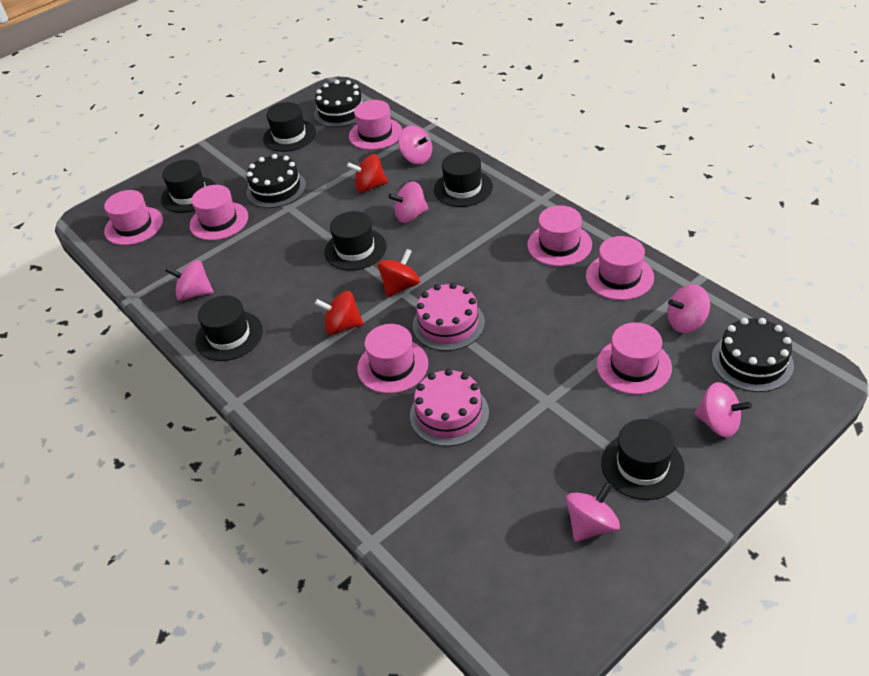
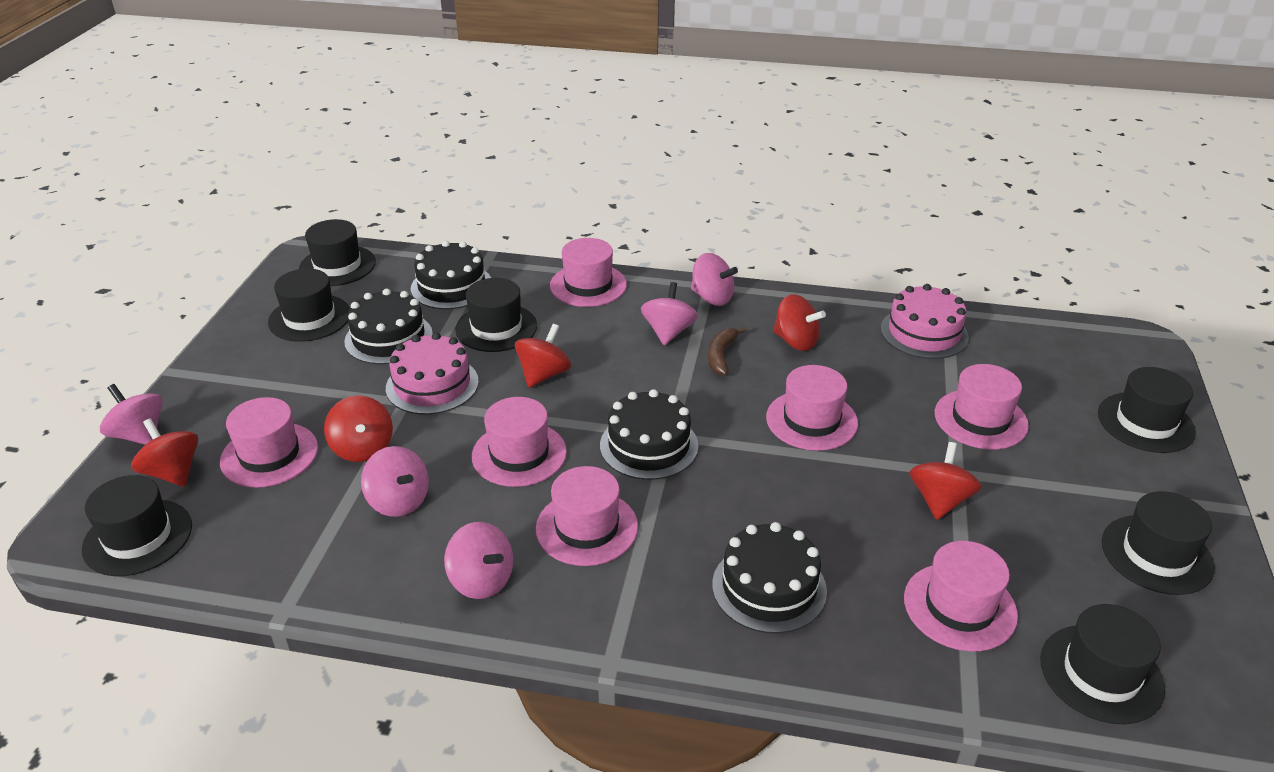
black cake: [246,154,306,208] [314,80,365,127] [712,318,794,392] = 3 -> [344,289,433,364] [411,241,491,309] [600,389,698,480] [712,522,827,633] = 4
black hat: [161,160,216,213] [195,295,263,361] [263,102,316,152] [324,211,386,271] [434,152,493,207] [601,419,685,500] = 6 -> [82,475,192,576] [268,268,350,342] [299,219,376,286] [455,278,537,352] [1040,604,1165,724] [1098,367,1196,453] [1102,491,1215,595] = 7
brown banana: none = 0 -> [708,327,746,375] = 1
pink spinning top: [165,260,214,301] [388,181,429,223] [398,126,432,164] [566,482,620,542] [667,284,710,333] [695,382,752,438] = 6 -> [100,384,163,445] [361,446,429,517] [444,522,513,599] [641,282,698,345] [691,253,738,306] = 5
red spinning top: [315,291,364,335] [347,154,388,193] [378,249,420,298] = 3 -> [131,418,198,487] [324,395,393,462] [515,324,571,388] [773,294,826,351] [910,442,981,520] = 5

